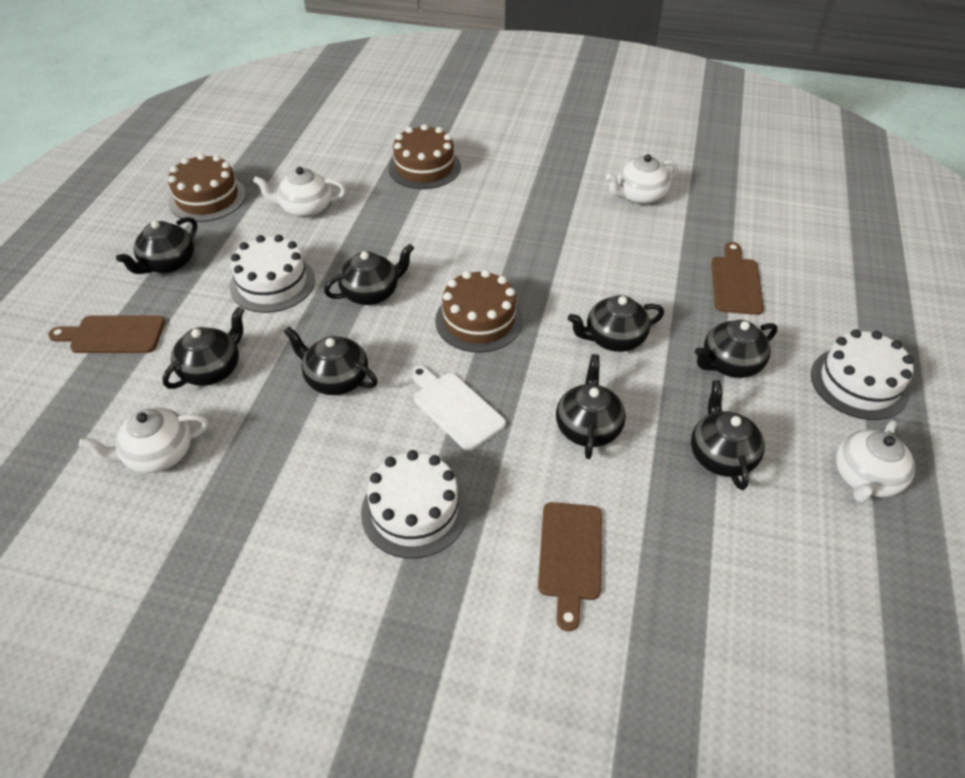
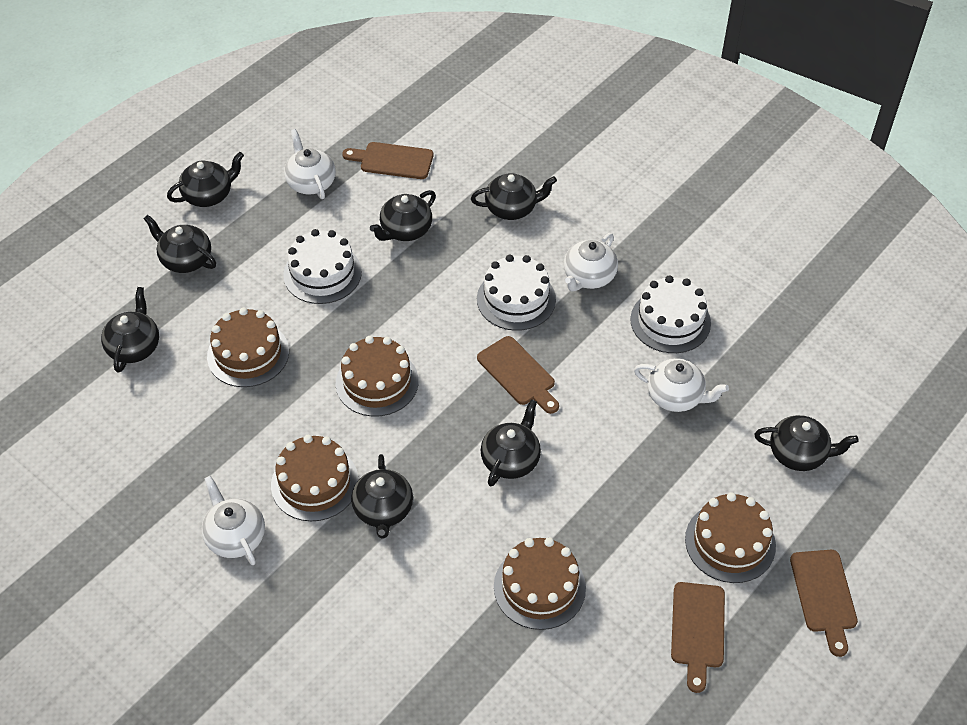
brown cake: [168,153,246,222] [389,124,461,189] [435,270,523,353] = 3 -> [207,308,289,387] [271,435,359,521] [336,336,419,417] [494,537,586,630] [685,492,776,583] = 5
brown cutting board: [48,316,165,353] [538,502,602,631] [711,242,764,315] = 3 -> [342,142,433,179] [477,336,559,414] [671,582,725,693] [790,550,858,657] = 4
white cutting board: [410,365,506,451] = 1 -> none = 0

